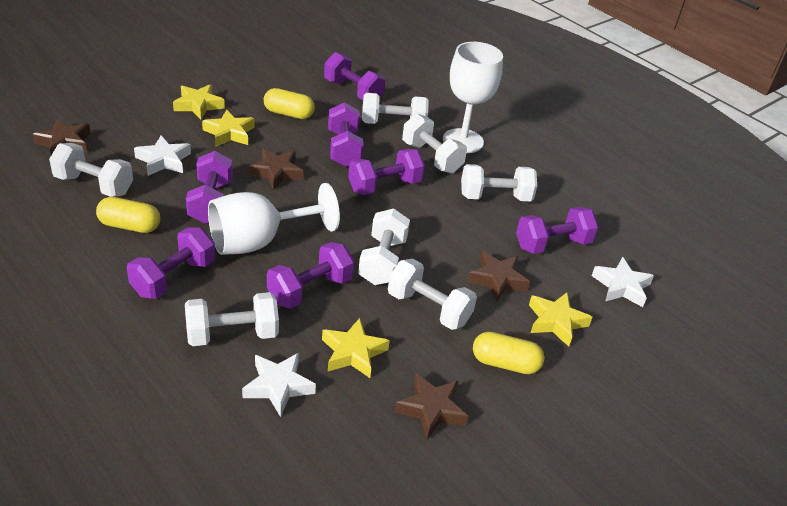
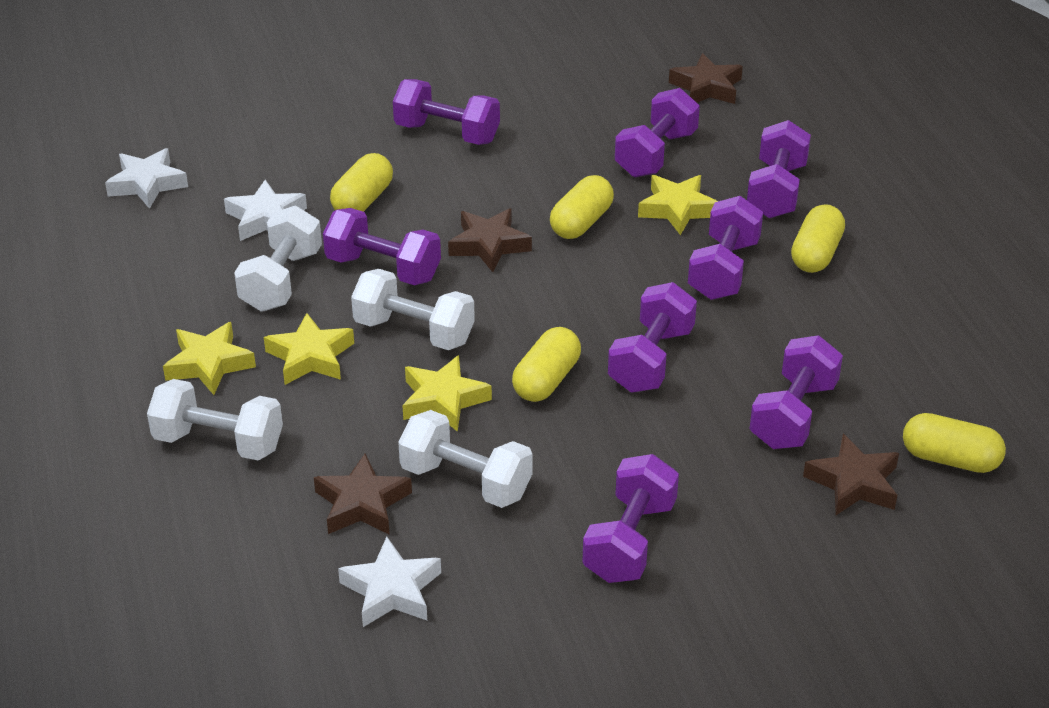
purple dumbbell: [127,227,215,299] [186,151,233,224] [267,242,354,309] [324,52,385,100] [328,103,364,167] [348,149,425,195] [516,207,599,254] = 7 -> [323,208,441,285] [393,79,500,145] [582,454,679,583] [608,282,697,393] [615,88,700,177] [688,196,763,300] [747,120,811,218] [750,335,843,449] = 8
white dumbbell: [49,143,133,197] [185,292,279,346] [358,209,410,285] [362,93,429,124] [388,259,477,330] [402,114,467,173] [461,164,537,201] = 7 -> [147,379,283,461] [234,206,322,312] [351,269,475,350] [398,410,533,508] = 4
white goblet: [208,183,340,255] [443,42,503,153] = 2 -> none = 0
yellow capsule: [96,197,160,233] [264,88,315,119] [473,332,544,374] = 3 -> [330,153,393,212] [512,327,581,402] [550,175,614,239] [791,204,845,273] [903,413,1006,473] = 5

